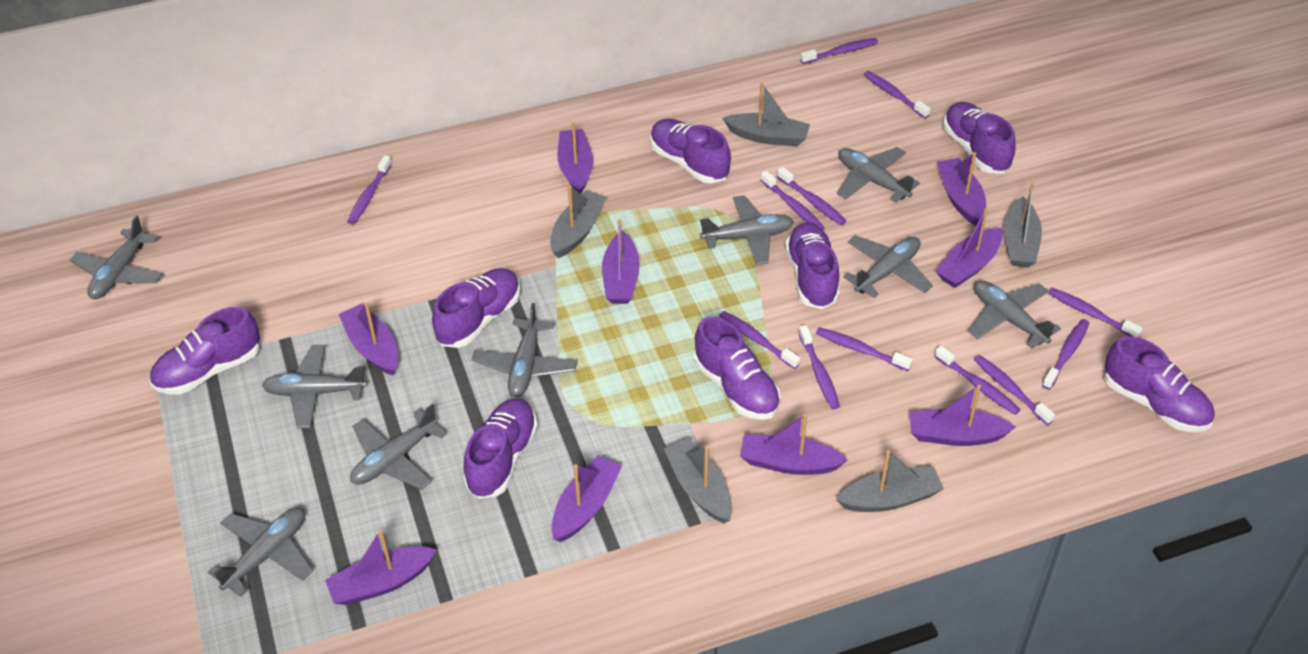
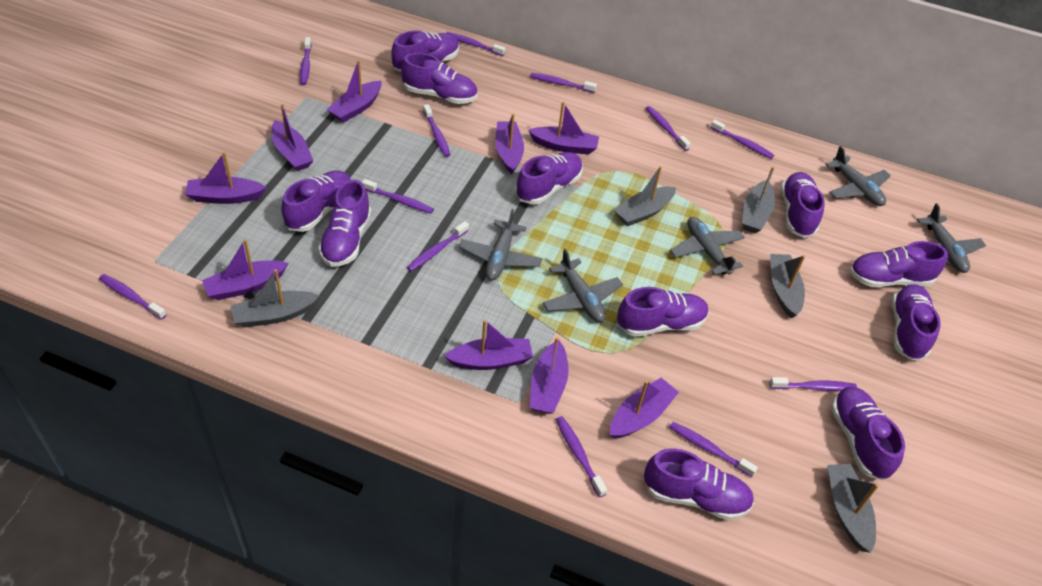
grey plane: [70,215,163,299] [208,508,313,597] [262,345,367,428] [350,404,447,490] [472,303,577,397] [700,195,794,265] [837,147,920,203] [843,235,933,298] [968,280,1061,349] = 9 -> [459,209,542,280] [543,249,623,322] [670,217,745,275] [826,146,891,206] [917,203,986,273] = 5
purple shoe: [150,307,260,395] [432,268,520,348] [463,398,538,499] [650,119,731,183] [694,317,781,420] [785,223,840,309] [943,102,1016,173] [1105,336,1214,432] = 8 -> [281,170,351,232] [318,180,371,267] [391,31,459,72] [401,53,478,104] [516,152,583,205] [617,287,709,337] [644,448,754,520] [781,172,825,238] [831,386,905,481] [849,241,948,287] [891,284,941,361] = 11

